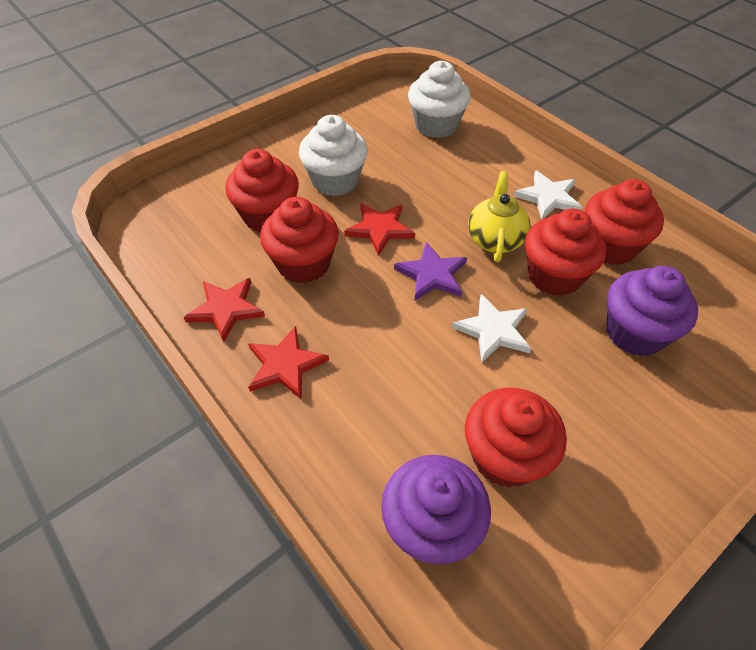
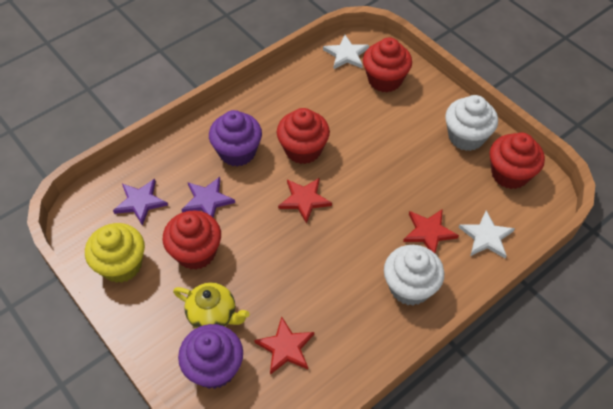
purple star: [394,242,467,301] = 1 -> [113,179,168,226] [181,177,235,218] = 2
red cupcake: [225,149,299,232] [260,197,339,283] [465,387,567,488] [525,209,606,296] [585,179,664,265] = 5 -> [163,211,221,270] [277,108,330,164] [363,37,412,92] [490,133,545,189] = 4
yellow cupcake: none = 0 -> [85,223,145,283] = 1

